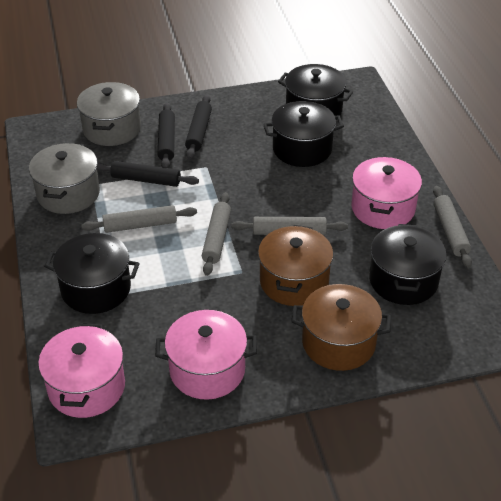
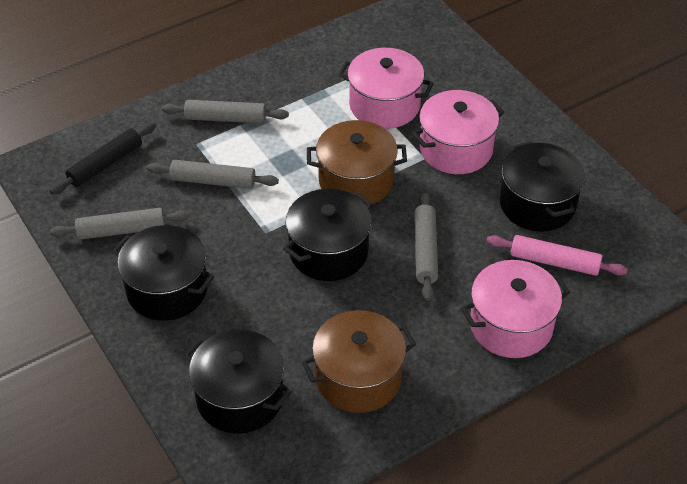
black rolling pin: [97,161,199,187] [158,103,175,168] [185,94,212,160] = 3 -> [50,122,156,195] = 1
grey pot: [29,143,100,214] [77,82,141,146] = 2 -> none = 0
pink rolling pin: none = 0 -> [486,235,627,276] = 1

